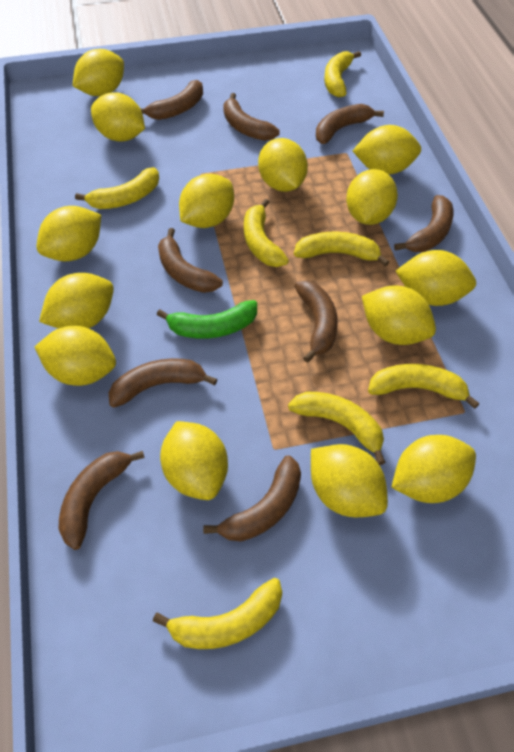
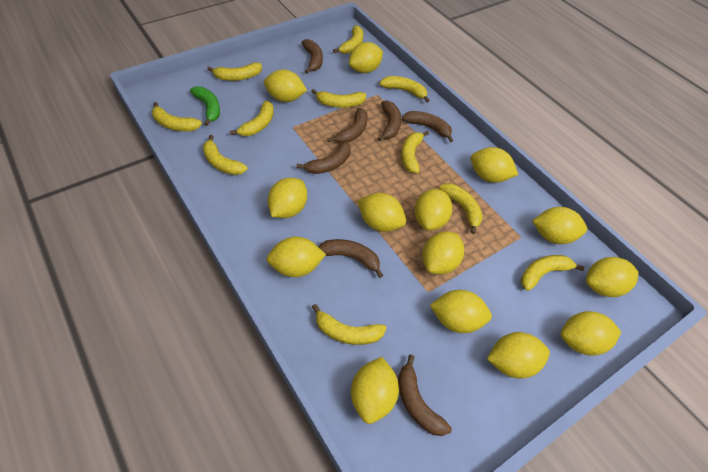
brown banana: [58,451,145,550] [109,359,217,408] [140,80,203,120] [158,228,223,293] [203,455,301,542] [223,93,280,141] [294,281,338,363] [316,104,384,144] [394,195,454,252] = 9 -> [297,141,351,174] [302,39,323,74] [319,239,383,278] [327,108,368,143] [378,101,401,141] [398,355,452,436] [402,111,453,142] = 7
yellow banana: [75,167,159,209] [153,578,282,649] [244,199,289,267] [288,392,385,465] [294,232,389,266] [324,51,361,97] [368,364,479,409] = 7 -> [152,102,202,131] [203,135,248,175] [207,62,262,81] [230,101,274,136] [311,89,366,108] [312,304,386,345] [333,25,364,54] [380,76,430,103] [401,131,429,173] [439,183,483,234] [521,255,584,291] = 11

